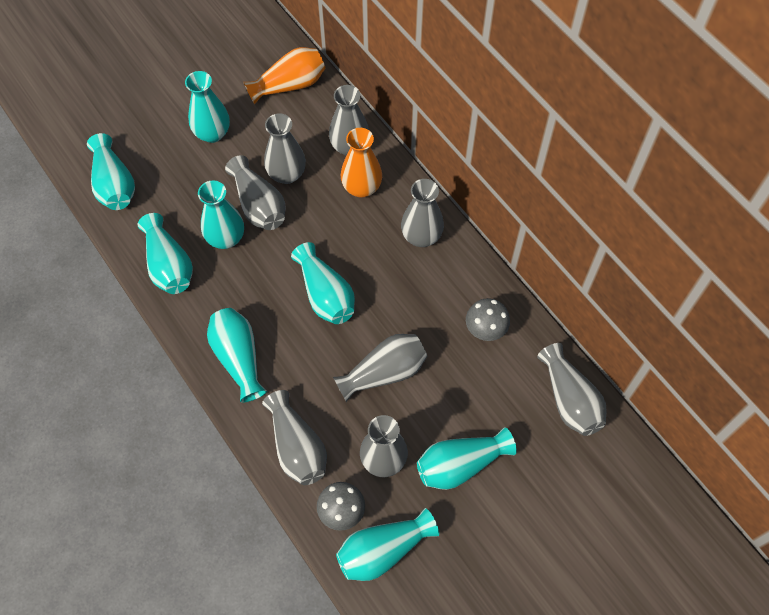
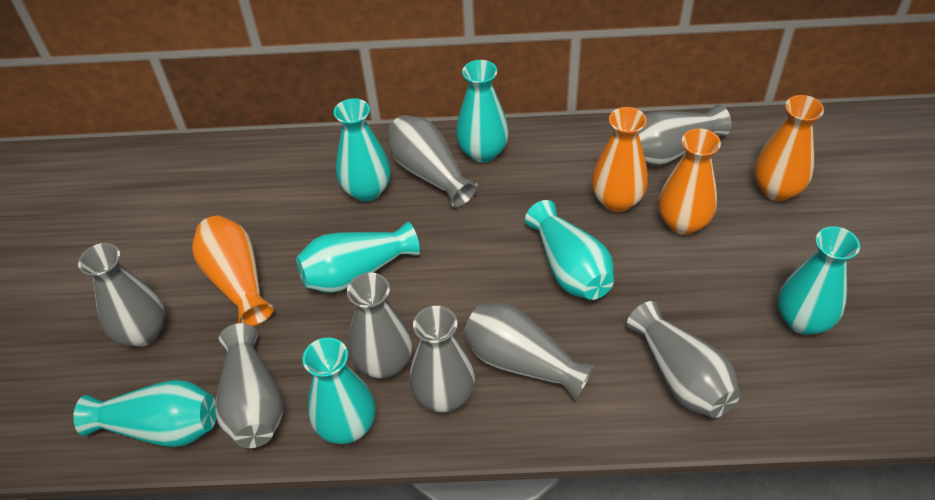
grey mushroom: [317,482,365,531] [466,298,510,341] = 2 -> none = 0
orange vase: [244,47,325,105] [341,128,382,198] = 2 -> [192,216,274,326] [592,107,648,212] [658,128,721,235] [754,95,824,201] = 4
turquoise vase: [87,133,135,210] [138,213,193,294] [185,71,230,143] [198,180,244,249] [207,308,267,403] [291,242,355,324] [336,508,439,581] [417,427,517,490] = 8 -> [73,380,216,447] [296,222,420,293] [303,338,375,444] [334,98,391,202] [456,60,509,163] [525,200,614,300] [778,226,860,335] = 7

